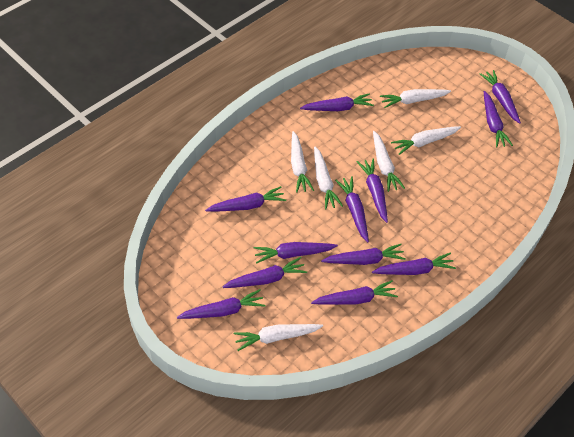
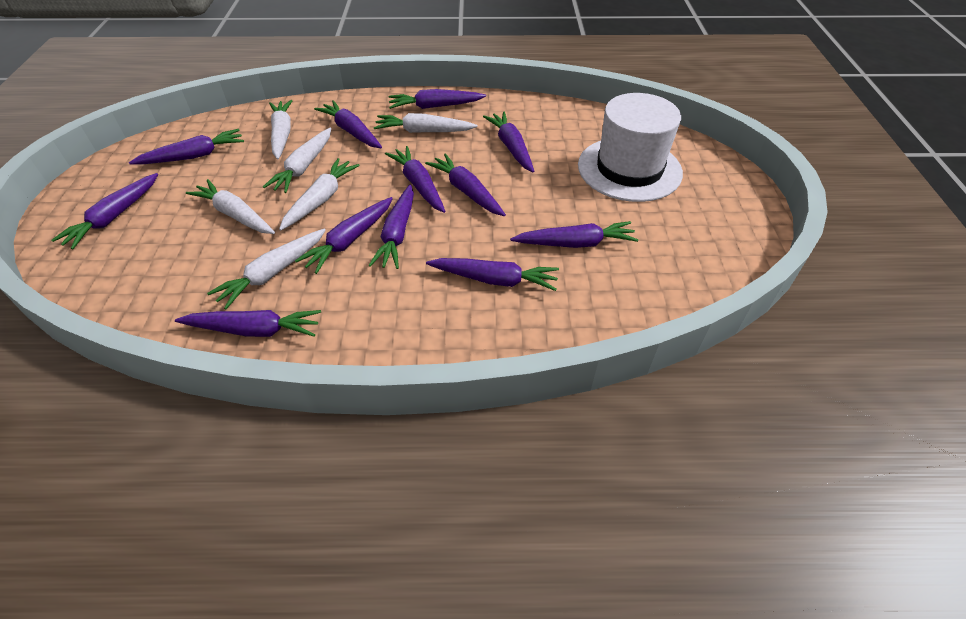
white hat: none = 0 -> [578,93,683,202] = 1

